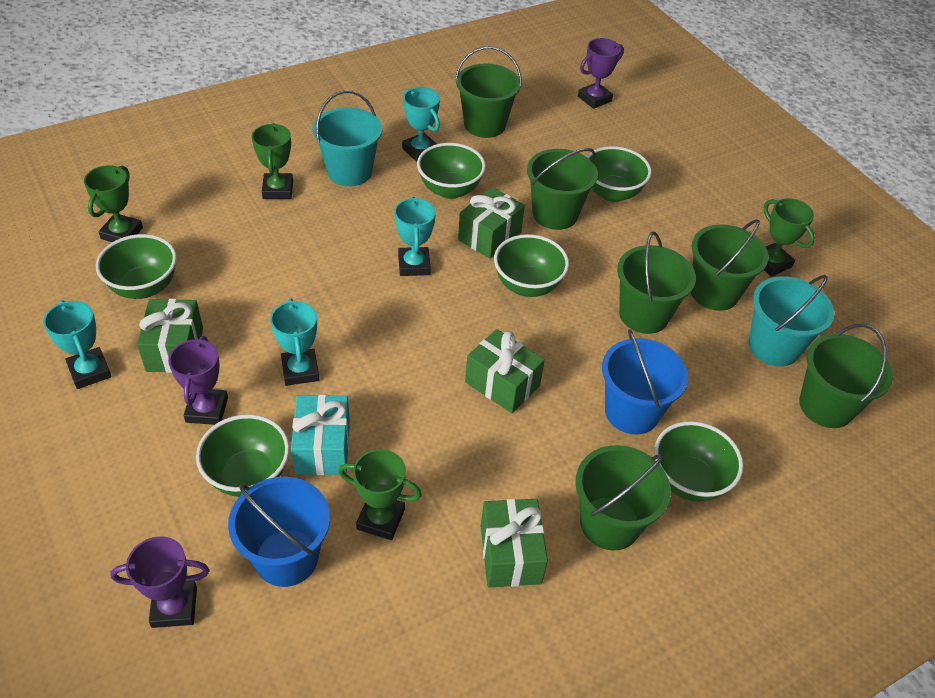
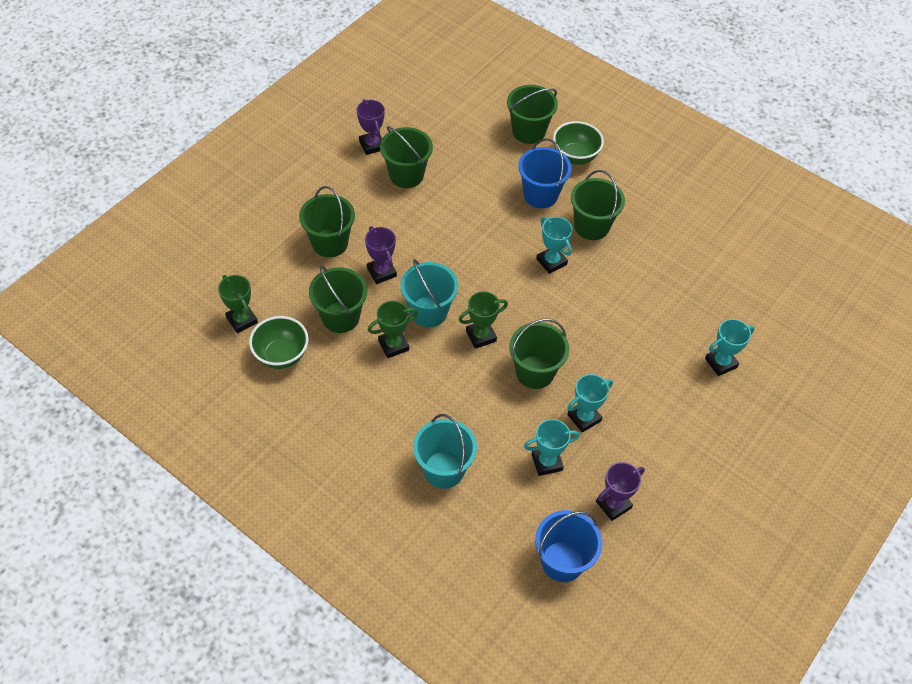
green bowl: [96,234,177,299] [196,414,290,497] [417,143,486,199] [494,234,569,297] [587,146,652,202] [654,421,743,502] = 6 -> [249,316,309,369] [553,121,604,165] = 2
green gift: [137,299,203,373] [458,187,525,259] [465,329,545,413] [481,499,548,587] = 4 -> none = 0
green trophy: [84,165,143,242] [252,123,293,199] [339,449,422,540] [764,198,815,277] = 4 -> [218,275,258,333] [368,301,418,358] [459,291,508,349] = 3
turquoise gift: [291,395,350,475] = 1 -> none = 0

